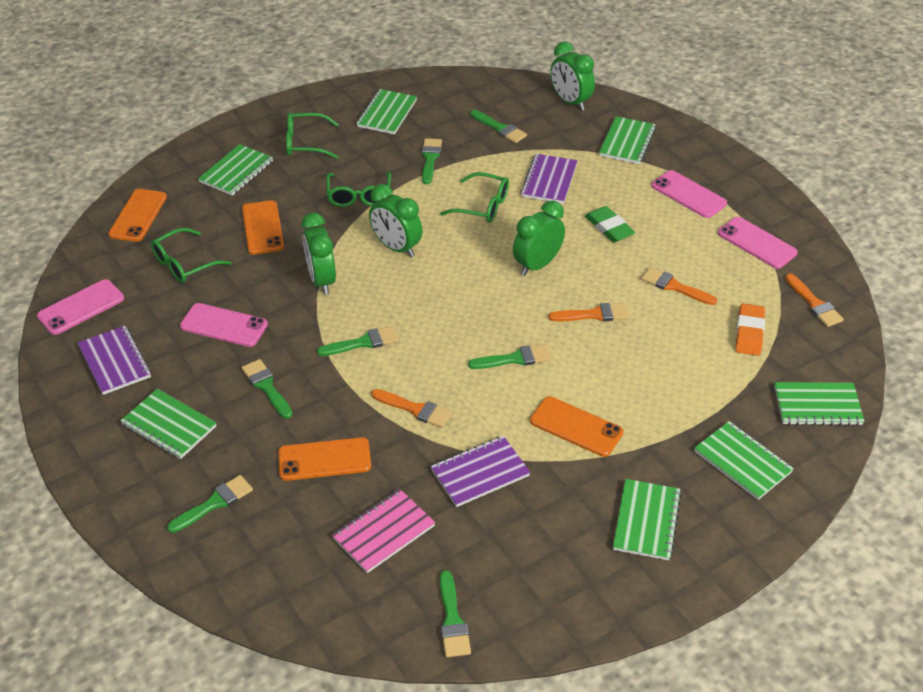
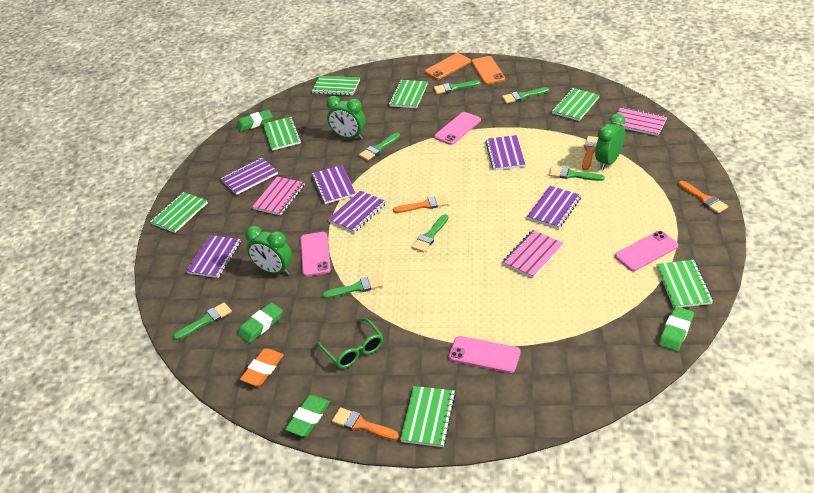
green clock: [301,213,336,295] [369,184,422,257] [513,200,565,276] [550,41,595,111] = 4 -> [245,226,292,275] [326,96,366,139] [595,113,626,170] = 3
green eraser: [585,206,635,243] = 1 -> [236,110,273,132] [238,303,283,343] [285,395,330,437] [659,306,694,351] = 4
green glasses: [151,228,232,283] [286,112,339,159] [326,172,391,207] [440,172,509,223] = 4 -> [316,318,383,368] = 1
orange phone: [108,189,167,242] [242,200,284,255] [278,437,371,481] [530,396,623,457] = 4 -> [425,53,471,80] [471,56,505,85] = 2
pink notebook: [332,489,435,573] = 1 -> [252,177,305,215] [502,230,563,278] [612,107,667,136] = 3
purple notebook: [78,326,151,395] [431,436,530,507] [521,154,578,204] = 3 -> [186,235,241,278] [221,158,278,195] [312,165,356,204] [328,190,386,233] [485,135,525,170] [527,186,581,229] = 6

